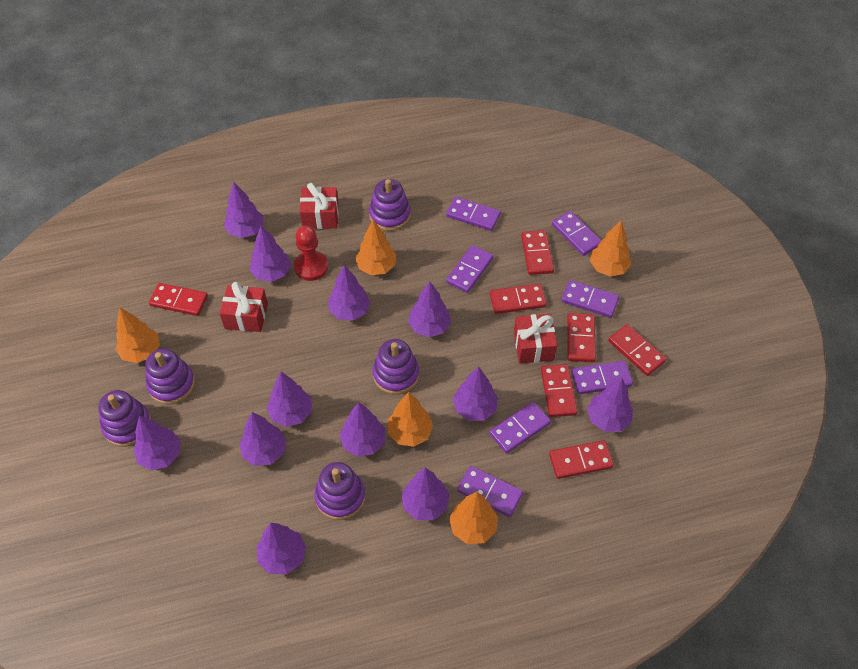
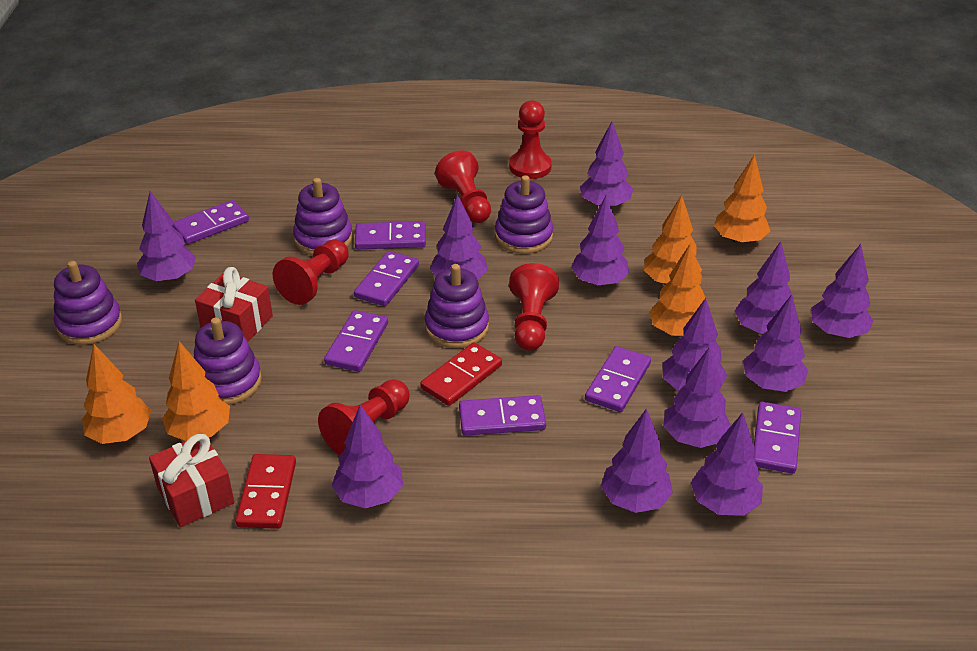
red domino: [149,283,208,316] [490,284,547,314] [521,230,554,275] [541,364,578,417] [549,440,614,479] [567,313,596,362] [608,324,666,376] = 7 -> [236,454,296,529] [420,342,502,406] = 2
red gift: [219,282,268,332] [300,183,339,229] [514,314,557,363] = 3 -> [149,434,235,527] [195,267,273,342] = 2
red pawn: [294,226,328,281] = 1 -> [273,239,348,305] [318,379,410,455] [435,150,491,223] [509,100,552,179] [509,263,559,351] = 5

